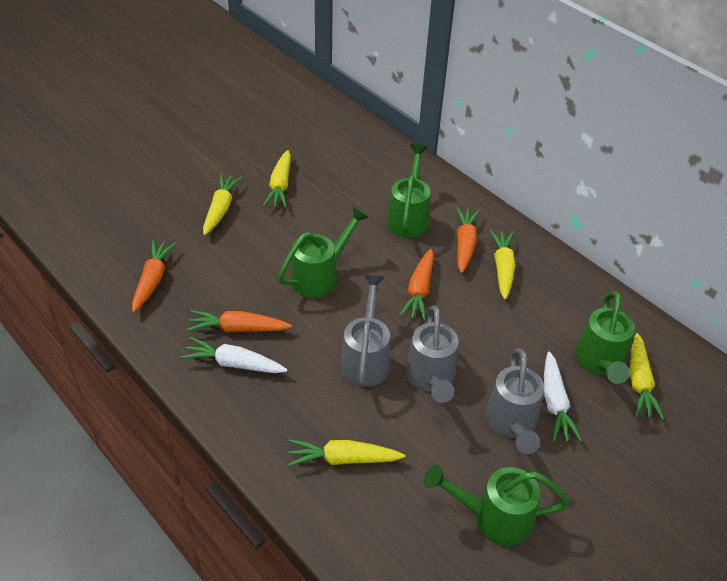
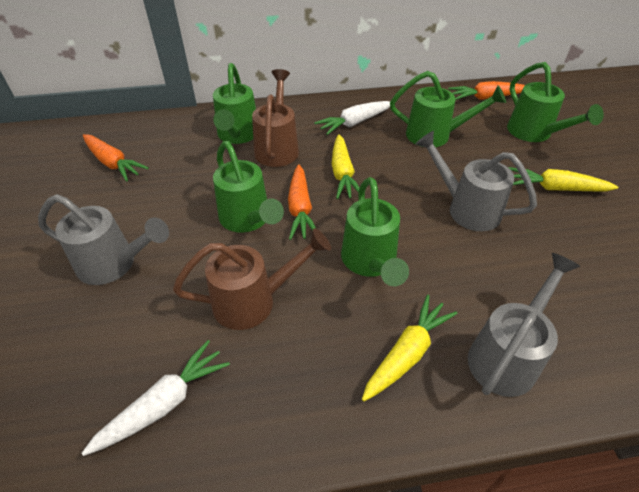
brown watering can: none = 0 -> [173,228,331,330] [252,69,299,167] = 2
green watering can: [278,207,369,298] [386,144,430,238] [424,464,569,546] [575,291,635,384] = 4 -> [213,63,256,144] [213,141,284,232] [341,177,409,286] [390,71,506,147] [507,62,604,142] = 5
orange carrot: [132,240,177,313] [186,310,292,333] [399,249,434,321] [456,207,480,273] = 4 -> [83,134,149,181] [288,164,316,240] [448,81,525,100] = 3
yellow carrot: [203,174,242,236] [263,150,291,208] [287,439,405,466] [489,230,515,300] [630,333,665,420] = 5 -> [332,134,359,199] [362,295,458,401] [509,167,618,192] = 3

